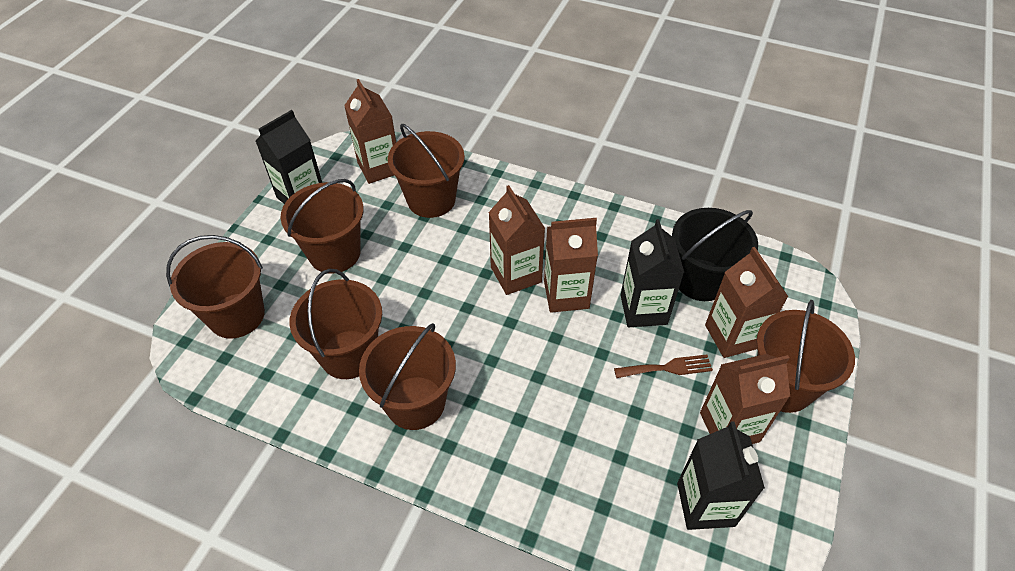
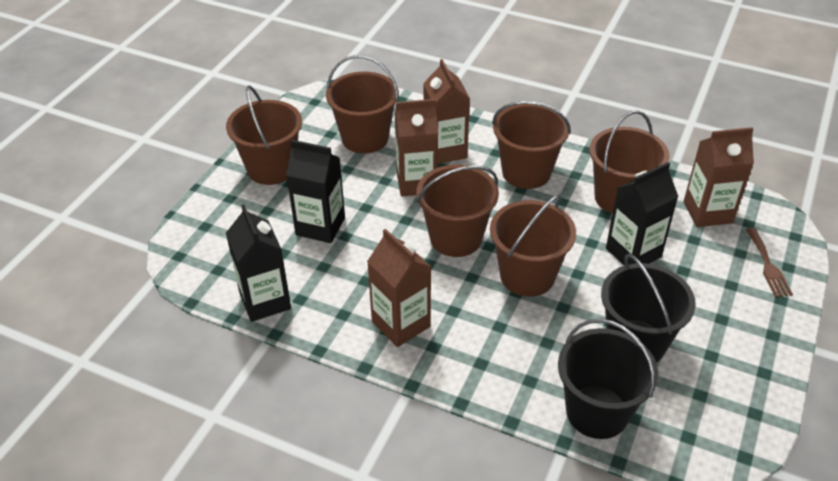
black bucket: [672,208,758,301] = 1 -> [558,318,658,439] [601,253,696,363] = 2
brown carton: [344,79,396,184] [488,185,545,295] [544,218,598,313] [700,354,790,444] [705,247,788,358] = 5 -> [367,229,431,347] [395,99,438,197] [423,59,470,164] [684,127,754,227] = 4

